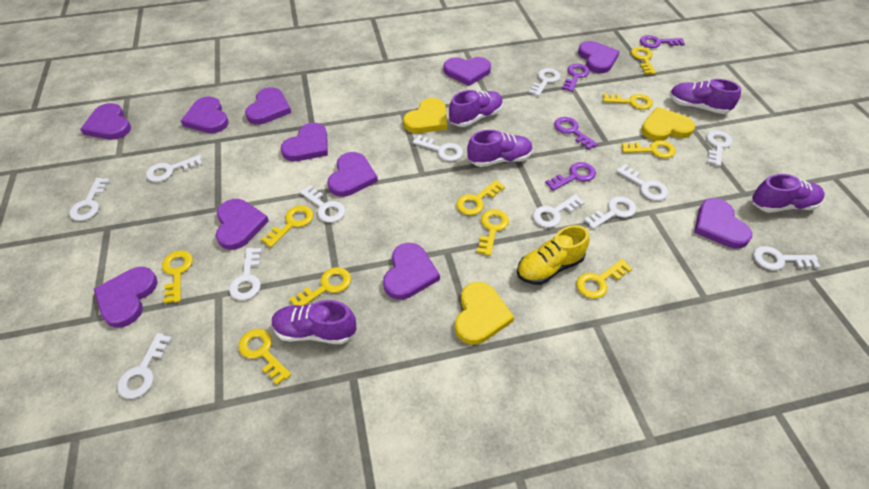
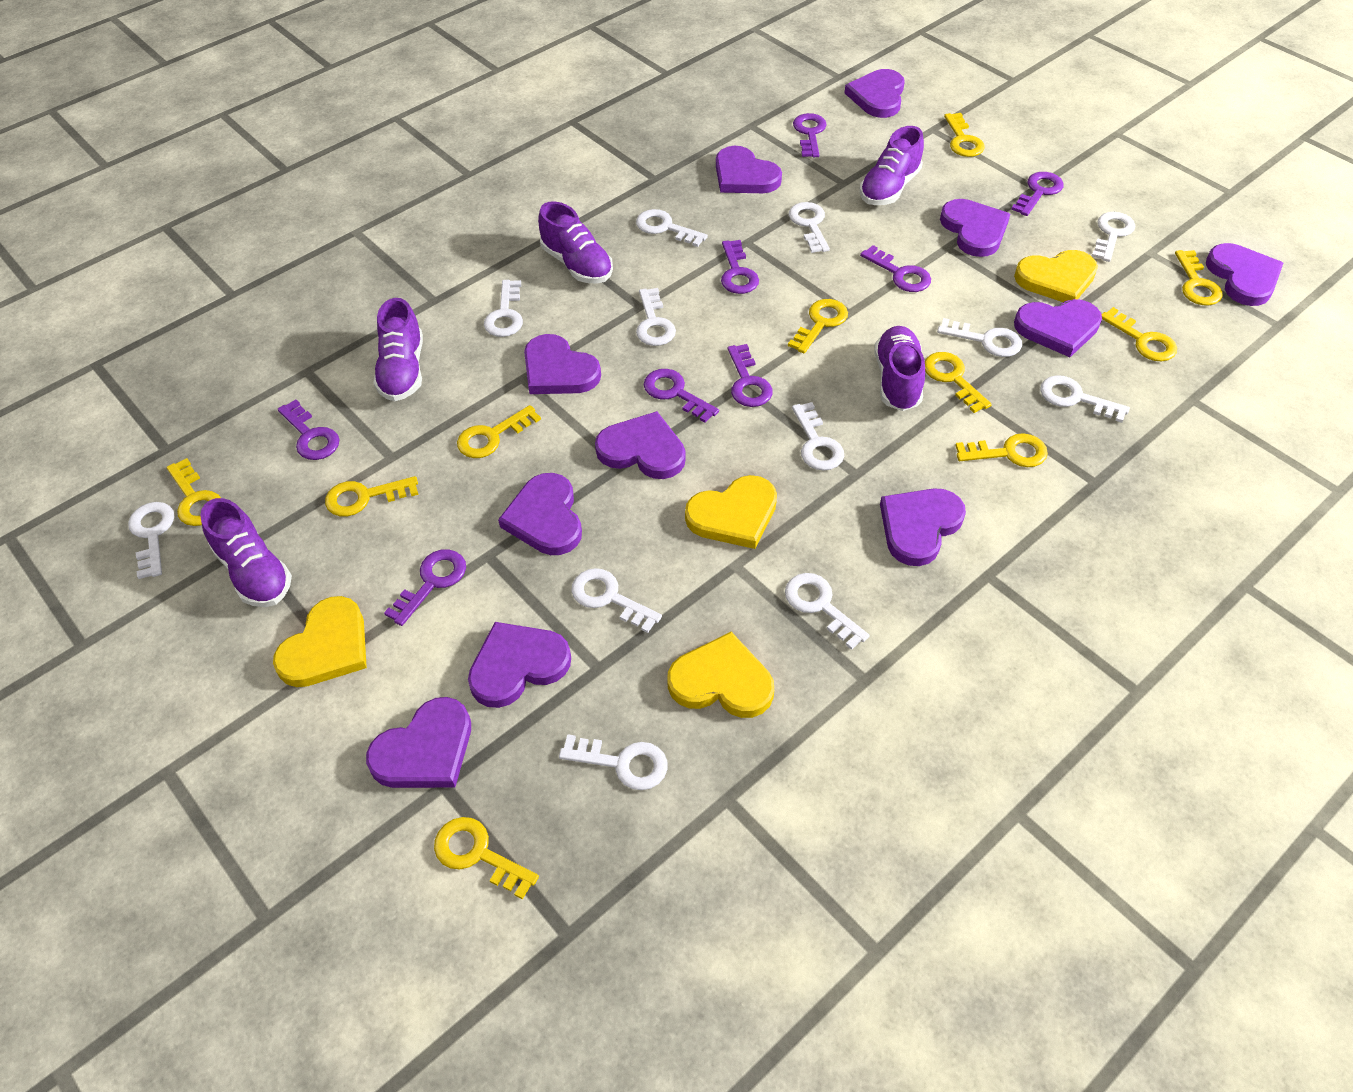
purple key: [545,162,596,191] [554,117,598,150] [562,64,590,92] [640,35,685,48] = 4 -> [278,400,339,460] [384,549,466,626] [644,369,719,423] [721,240,759,294] [728,344,773,407] [793,113,827,157] [860,245,931,292] [1011,172,1064,216] = 8
yellow heart: [403,98,447,133] [455,282,514,345] [641,107,695,141] = 3 -> [273,596,367,687] [667,632,774,718] [685,475,777,549] [1014,250,1098,302] = 4
yellow shoe: [517,225,589,285] = 1 -> none = 0

